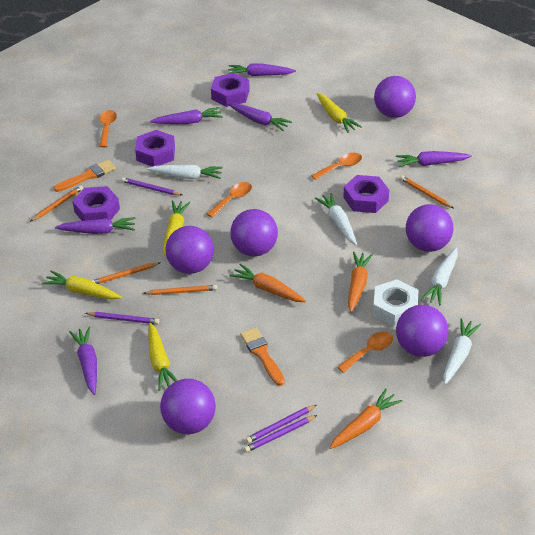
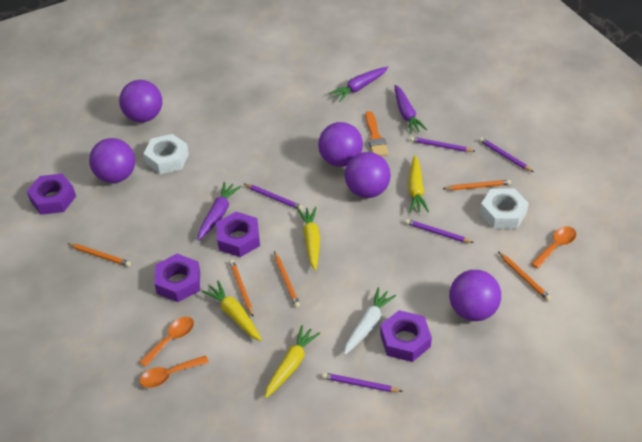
orange brush: [54,160,116,192] [240,328,285,386] = 2 -> [365,111,388,156] = 1
orange carrot: [229,264,306,302] [330,389,403,449] [348,252,373,312] = 3 -> none = 0
orange pencil: [30,185,83,222] [91,262,161,284] [143,285,217,295] [400,175,454,208] = 4 -> [68,243,131,267] [229,260,253,317] [274,251,300,308] [443,180,511,190] [498,252,551,301] = 5
orange spoon: [99,110,117,147] [207,182,252,218] [311,153,362,180] [337,331,393,373] = 4 -> [139,317,194,367] [139,355,209,388] [531,226,576,269] = 3
purple ball: [160,379,216,434] [165,226,214,274] [230,209,278,257] [374,76,416,118] [396,305,449,357] [406,204,453,252] = 6 -> [89,138,135,183] [119,80,162,122] [318,122,363,167] [345,152,391,198] [449,270,501,321] = 5
purple carrot: [55,217,135,234] [69,327,97,395] [150,107,223,124] [228,63,296,76] [228,103,292,131] [396,151,472,167] = 6 -> [198,182,241,240] [329,67,388,102] [394,85,427,134] = 3
purple pencil: [85,312,159,324] [121,177,182,195] [244,415,317,453] [246,405,317,443] = 4 -> [244,184,303,210] [322,373,403,392] [405,219,474,243] [410,137,475,152] [479,137,533,172] = 5
white carrot: [147,165,223,179] [315,193,357,245] [421,248,458,305] [443,318,481,384] = 4 -> [344,287,396,355] = 1
white nut: [373,279,418,326] = 1 -> [143,134,189,174] [480,188,529,229] = 2

